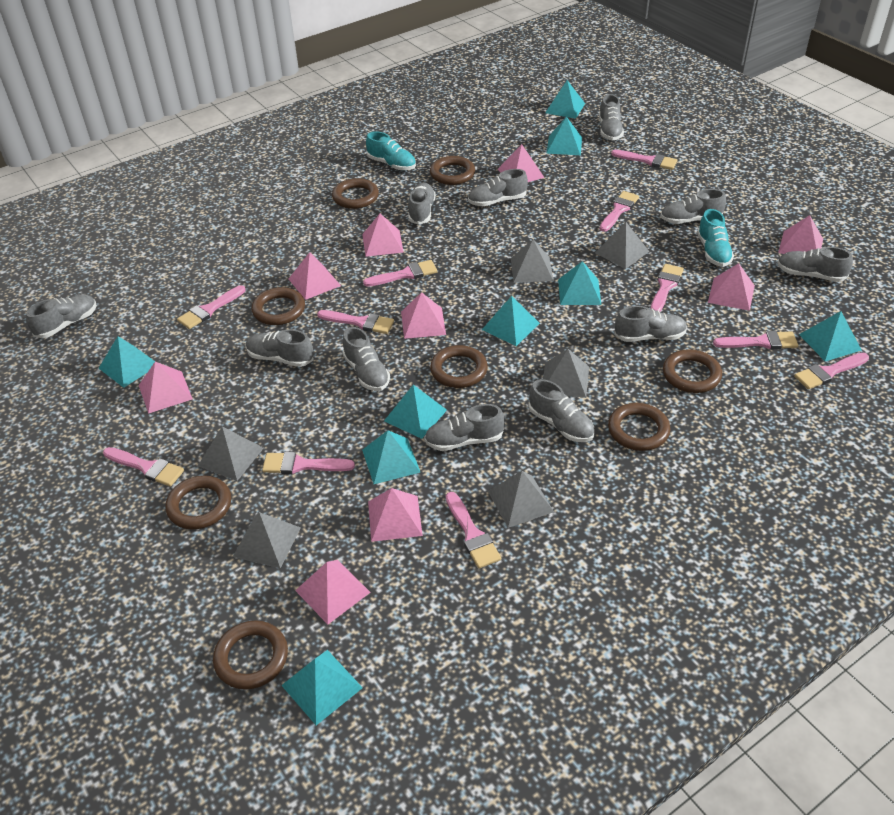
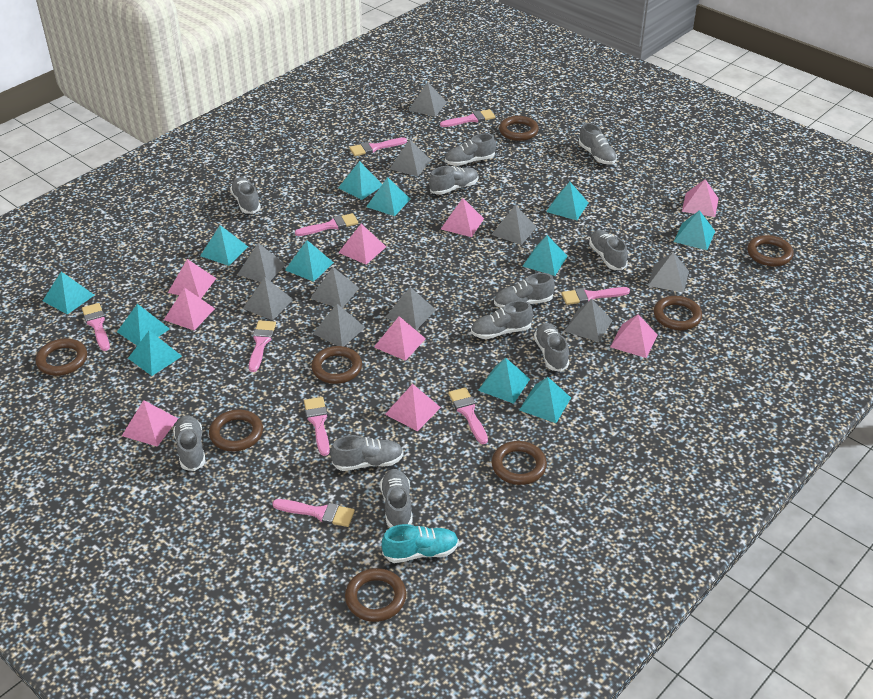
grey pyramid: [198,426,264,481] [233,512,301,569] [488,471,554,528] [511,239,553,283] [543,349,589,398] [595,222,649,269] = 6 -> [237,243,286,282] [243,278,294,320] [310,267,359,308] [313,304,365,347] [386,287,436,330] [390,139,431,176] [408,82,447,117] [491,205,536,245] [564,299,612,342] [648,252,689,293] = 10
pink brush: [103,447,184,487] [177,285,245,329] [262,452,355,474] [317,310,394,334] [363,260,437,287] [446,492,501,569] [600,191,639,232] [611,150,677,170] [651,264,684,312] [713,331,798,349] [794,353,869,389] = 11 -> [82,303,110,351] [249,320,276,372] [272,499,355,527] [295,213,358,236] [304,397,330,456] [349,137,407,156] [440,109,496,127] [448,387,488,444] [561,287,630,305] = 9
turquoise pyramid: [99,336,155,388] [281,650,363,725] [362,430,421,484] [384,385,447,439] [482,296,540,346] [545,80,585,119] [546,116,582,155] [558,261,601,305] [799,311,862,361] = 9 -> [43,272,94,315] [117,304,170,346] [128,331,182,376] [200,225,248,266] [285,240,334,282] [338,161,382,200] [366,177,410,216] [478,358,530,404] [519,377,571,423] [523,235,568,276] [546,182,588,220] [674,210,715,250] = 12
turquoise shoe: [366,131,416,170] [697,209,734,267] = 2 -> [382,524,459,563] = 1

